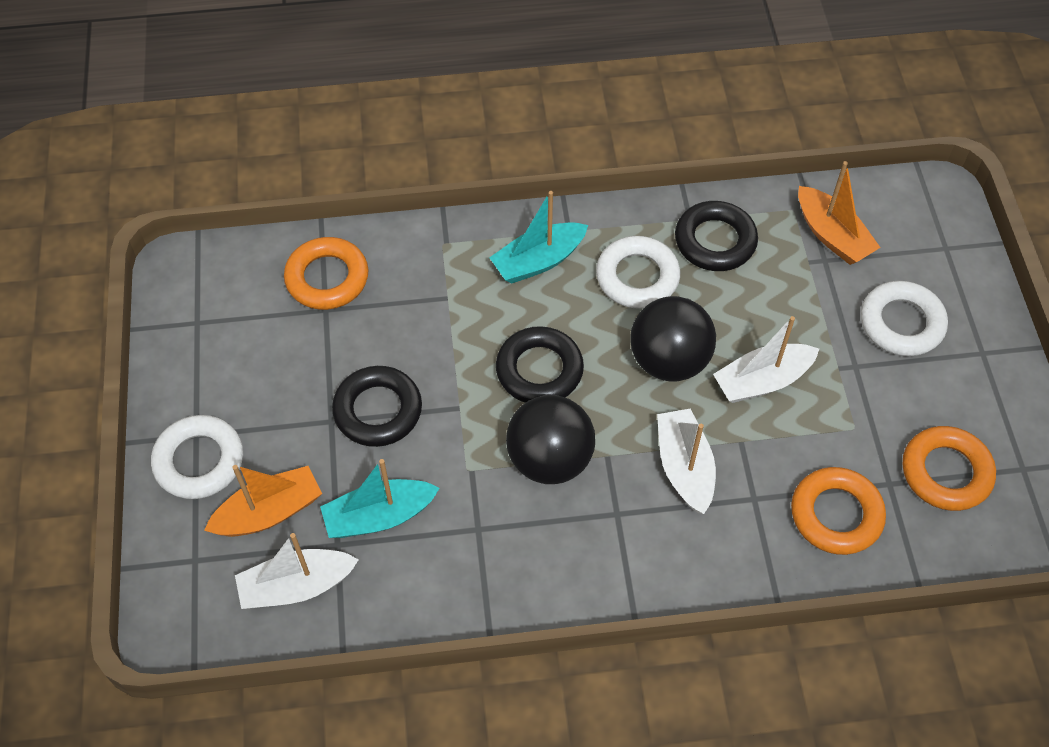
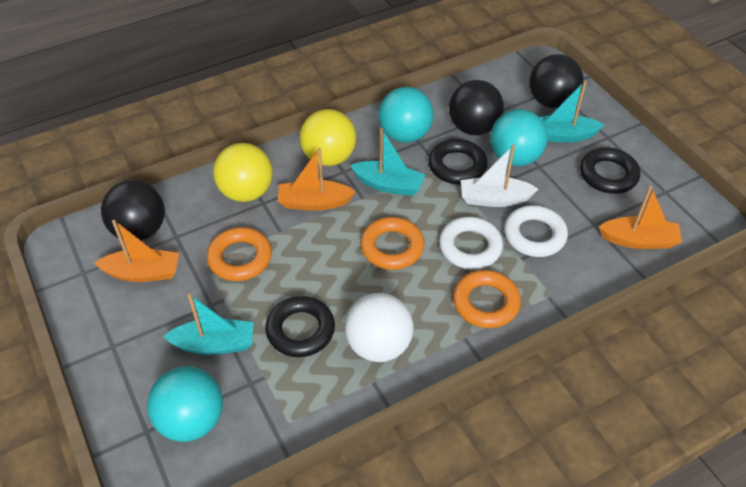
black ball: [506,395,595,484] [630,296,716,382] = 2 -> [101,180,165,241] [449,80,504,135] [529,54,584,108] = 3
orange boat: [204,465,322,537] [798,161,881,265] = 2 -> [94,220,179,282] [278,148,356,211] [599,186,682,249] = 3
turquoise ball: none = 0 -> [147,367,223,442] [378,87,434,143] [490,109,548,166] = 3
turquoise boat: [320,459,439,538] [489,191,588,284] = 2 -> [163,294,254,355] [350,128,425,196] [540,80,604,143] = 3
white ball: none = 0 -> [345,293,414,362] = 1
white boat: [235,533,359,609] [657,409,716,514] [713,316,819,403] = 3 -> [461,145,538,207] = 1
white ring: [151,415,243,499] [596,236,680,309] [861,281,948,356] = 3 -> [439,217,503,269] [504,205,568,257] = 2
yellow ball: none = 0 -> [213,143,273,202] [300,109,356,166] = 2

